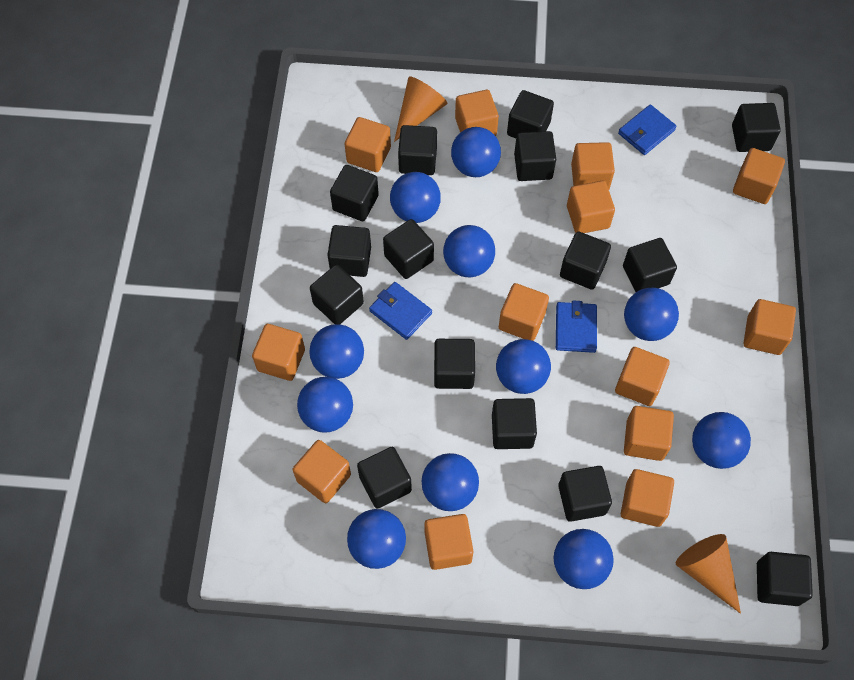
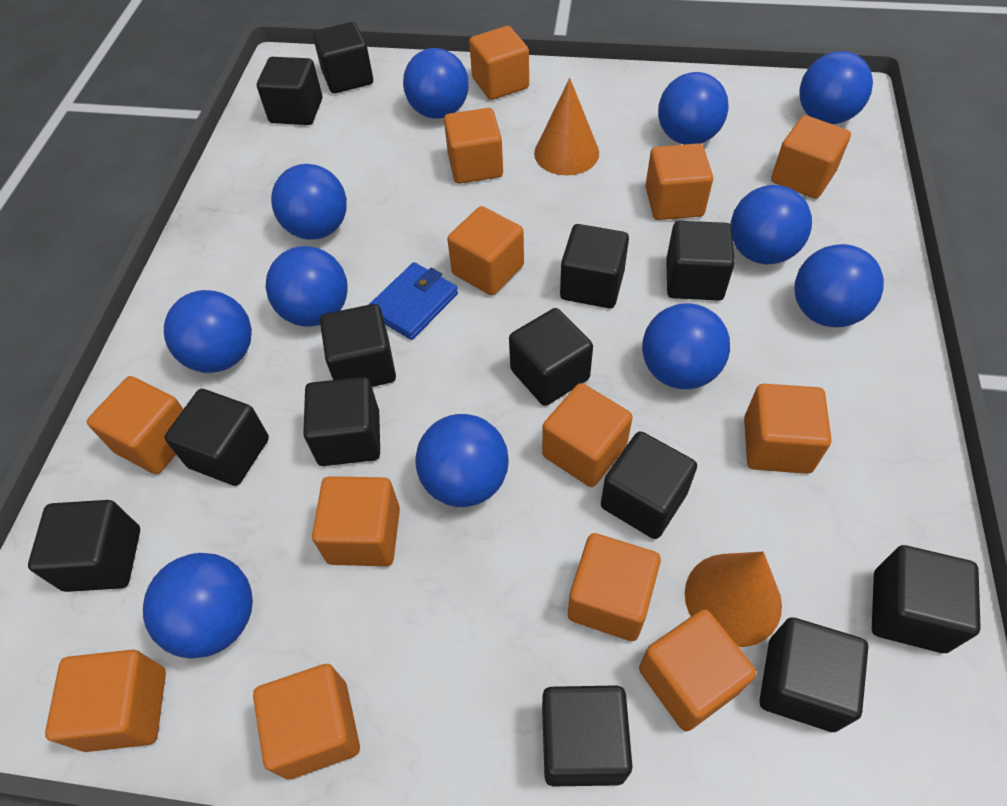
black cube: [310,265,364,324] [327,225,371,277] [330,165,379,221] [357,447,412,509] [383,219,434,279] [398,125,437,175] [434,339,475,389] [492,398,537,449] [507,90,554,138] [514,131,556,181] [558,466,612,522] [560,232,611,289] [623,238,677,292] [732,103,781,152] [757,552,813,606] = 15 -> [28,500,140,592] [164,389,269,486] [257,57,322,125] [303,377,380,466] [313,22,373,93] [320,304,396,387] [509,308,593,406] [542,685,633,786] [560,224,629,308] [601,431,697,539] [666,221,735,301] [759,618,868,732] [872,545,981,653] = 13
blue wallet: [369,282,432,340] [556,300,597,353] [618,104,677,155] = 3 -> [369,262,458,340] = 1

